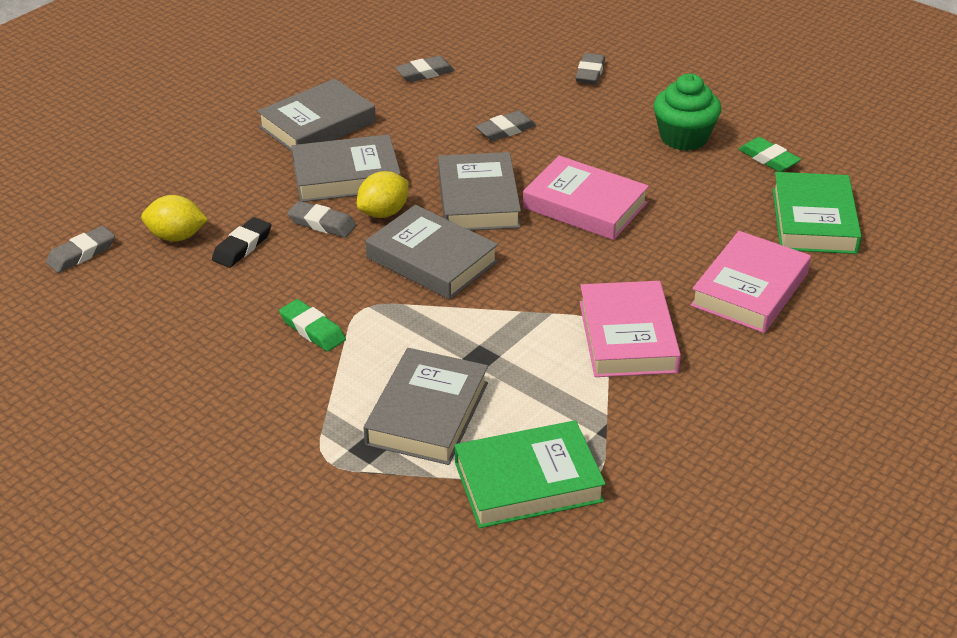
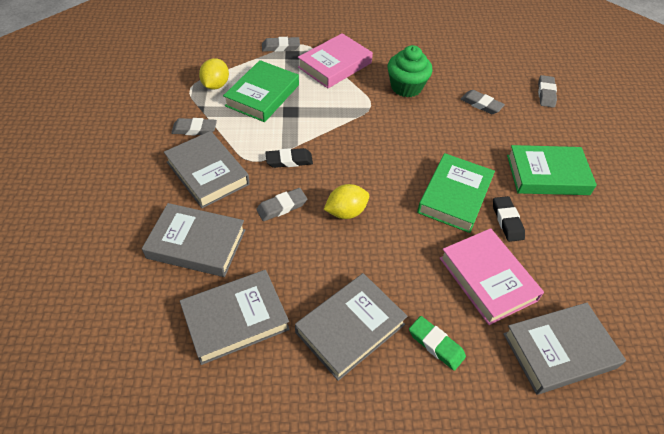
black eraser: [212,217,271,268] = 1 -> [265,148,313,168] [493,196,525,242] = 2
green book: [455,420,606,528] [772,172,862,254] = 2 -> [223,60,299,122] [417,153,495,233] [507,145,597,195] = 3
green eraser: [279,299,346,352] [738,137,801,172] = 2 -> [409,316,466,371] = 1
pink book: [523,156,649,240] [579,281,681,377] [690,231,811,333] = 3 -> [298,33,373,88] [440,228,544,325] = 2

